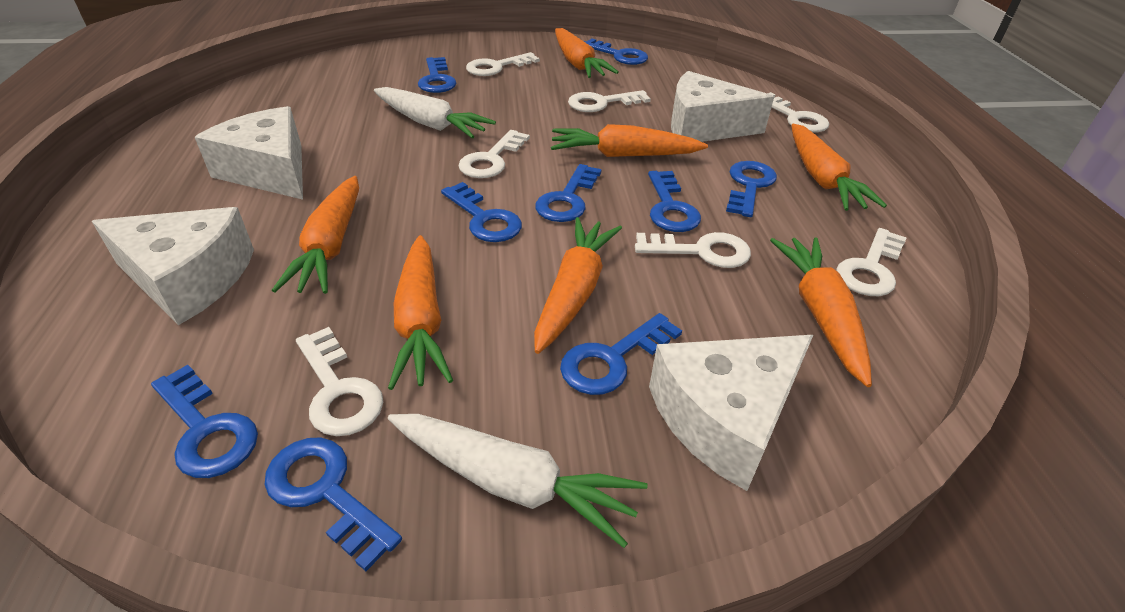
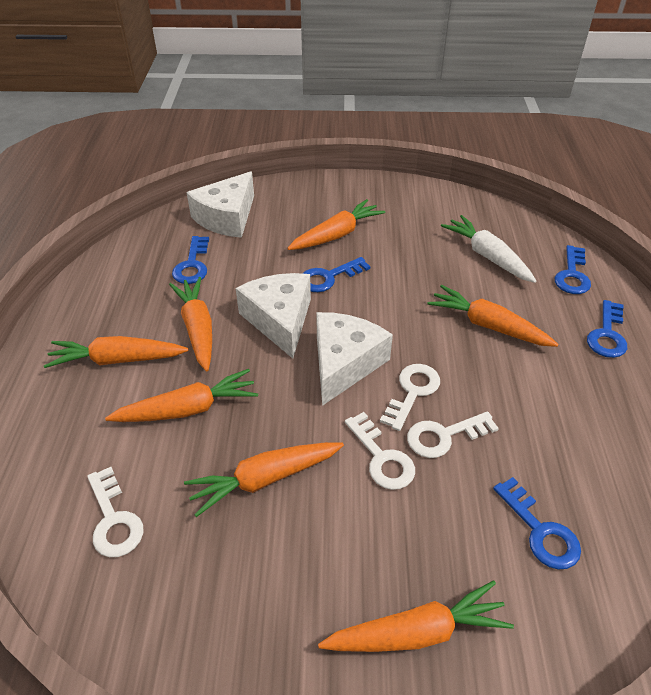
blue key: [151,365,258,478] [264,437,402,571] [418,57,456,93] [441,182,522,242] [535,164,602,222] [560,313,682,395] [584,39,648,65] [648,171,701,232] [726,161,777,217] = 9 -> [172,236,209,284] [302,257,370,292] [493,477,581,569] [555,245,591,294] [587,300,627,358] = 5
white carrot: [374,87,496,138] [388,414,648,548] = 2 -> [441,215,536,283] = 1
white cheese: [92,207,254,325] [195,106,303,200] [649,335,813,491] [671,71,774,142] = 4 -> [186,171,254,238] [236,273,311,358] [316,312,393,406] = 3
white key: [296,327,383,436] [458,130,530,178] [466,52,540,76] [568,90,651,112] [635,232,751,268] [767,92,829,133] [836,228,907,296] = 7 -> [87,467,143,557] [345,412,415,490] [380,364,440,431] [407,411,499,458] = 4

